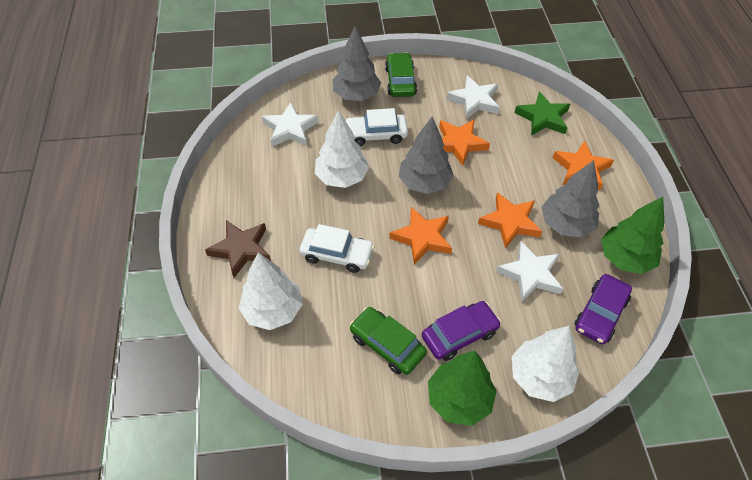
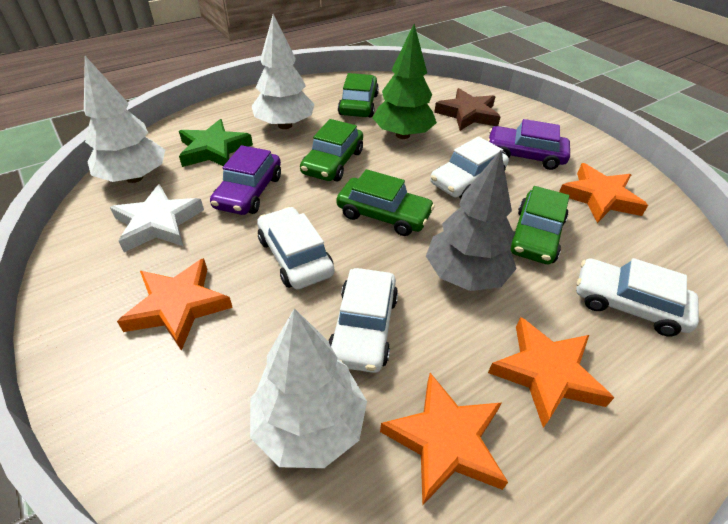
green car: [350,307,427,375] [385,53,417,97] = 2 -> [300,119,363,181] [336,169,435,236] [338,73,379,118] [510,186,569,264] = 4
green tree: [428,351,497,426] [601,197,664,274] = 2 -> [373,24,437,139] = 1
grey tree: [332,26,381,101] [399,117,454,194] [541,160,599,237] = 3 -> [426,150,517,291] = 1
white car: [299,224,374,273] [346,108,408,146] = 2 -> [257,207,334,289] [328,268,398,373] [430,136,509,199] [576,258,699,336] = 4
white star: [262,102,319,147] [446,76,500,119] [496,241,563,302] = 3 -> [110,184,204,252] = 1

